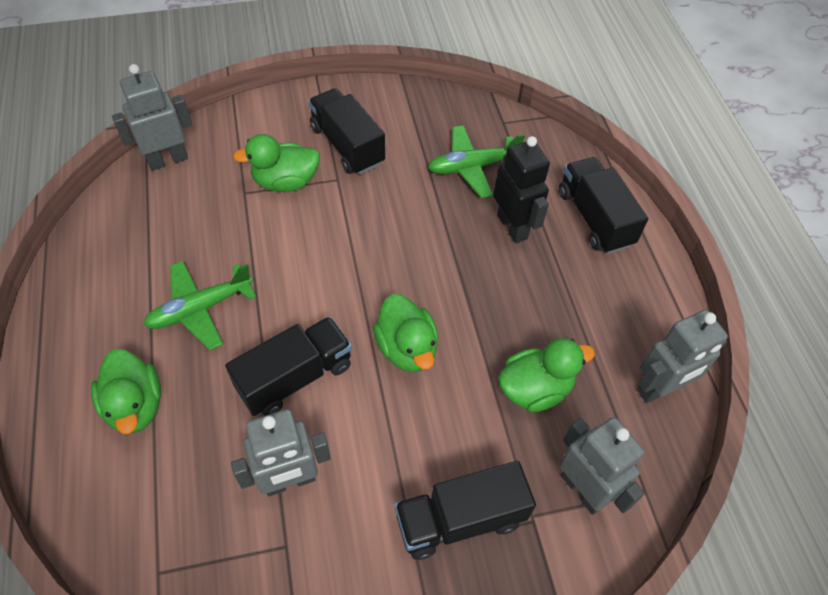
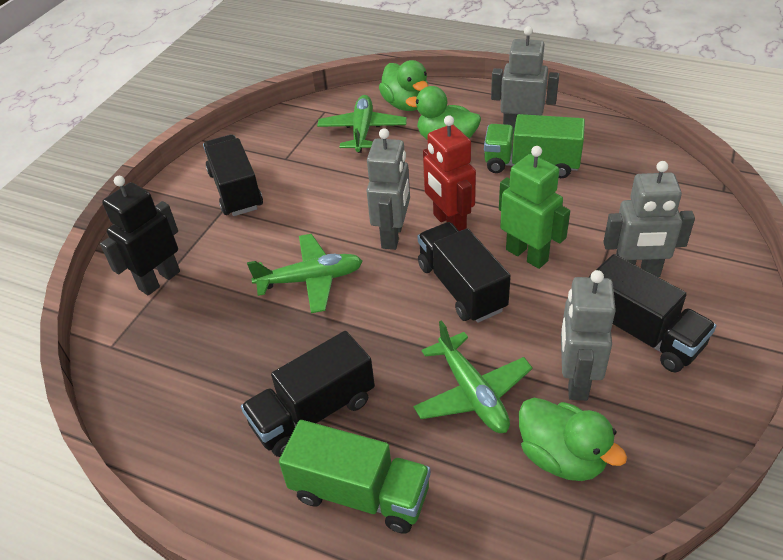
green duck: [91,349,161,434] [233,134,320,192] [373,294,438,372] [498,338,595,412] = 4 -> [379,60,429,111] [406,86,481,140] [519,398,627,481] = 3
green plane: [143,261,256,350] [428,125,525,198] = 2 -> [247,234,363,313] [317,95,407,153] [413,320,533,433] = 3
green robot: none = 0 -> [499,146,570,269] = 1
green truck: none = 0 -> [279,420,431,534] [484,114,585,178] = 2
red robot: none = 0 -> [423,115,476,231] = 1

